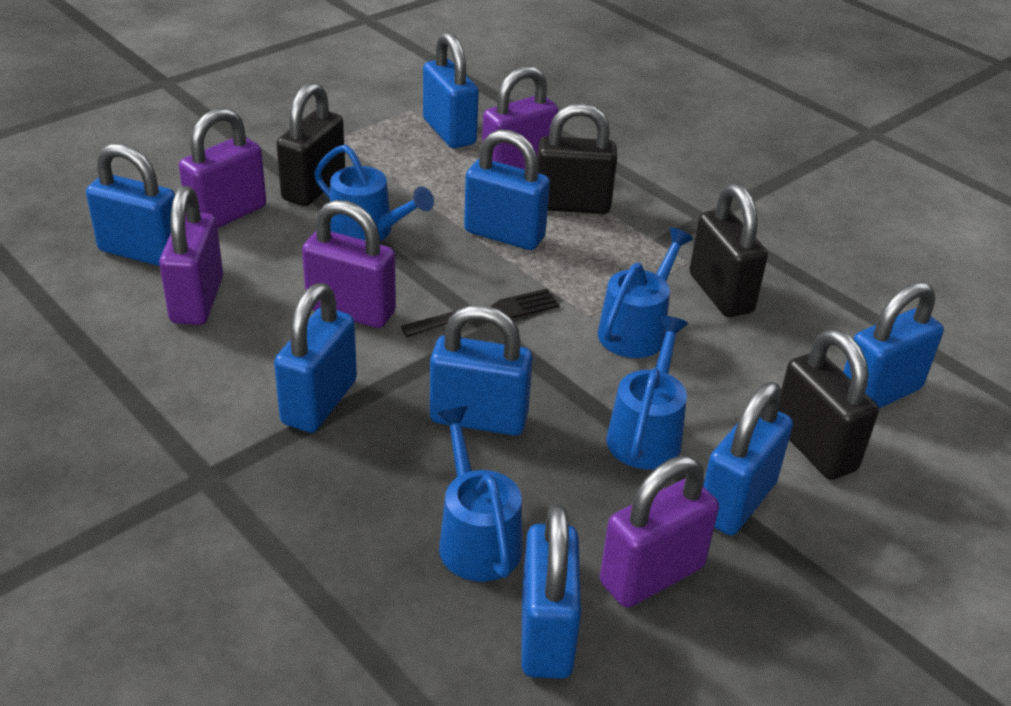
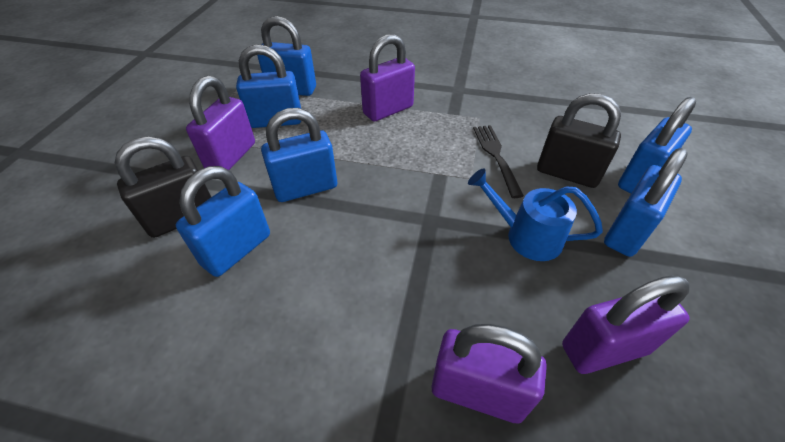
black padlock: [276,82,345,206] [538,103,617,214] [689,184,768,317] [778,329,879,480] = 4 -> [115,136,211,238] [537,93,621,188] = 2
blue padlock: [86,143,175,266] [274,283,357,433] [423,32,479,148] [430,305,533,436] [464,129,550,250] [521,504,581,679] [703,382,793,535] [843,282,944,408] = 8 -> [176,166,270,277] [236,44,301,128] [257,16,316,96] [261,108,337,202] [604,148,688,257] [618,97,696,193] = 6
blue watering can: [314,145,434,241] [437,406,522,582] [598,227,693,358] [606,316,688,469] = 4 -> [468,168,603,261] = 1
purple padlock: [159,186,223,325] [179,107,266,228] [302,200,396,328] [482,66,558,169] [600,456,719,608] = 5 -> [186,75,255,170] [360,34,415,121] [432,324,547,423] [562,275,690,374] = 4

